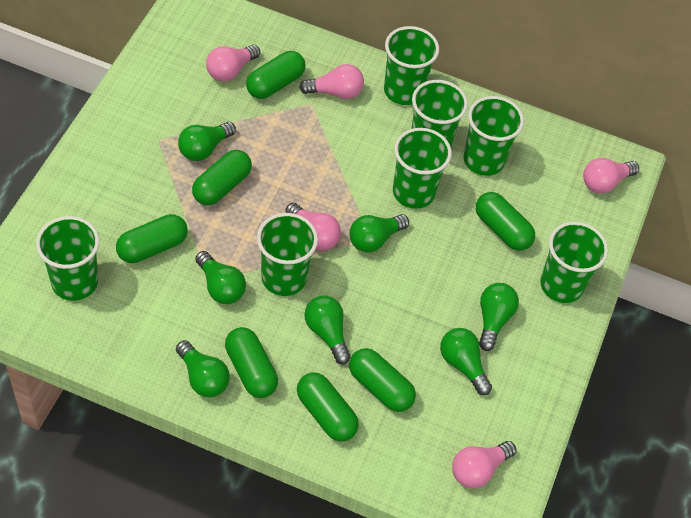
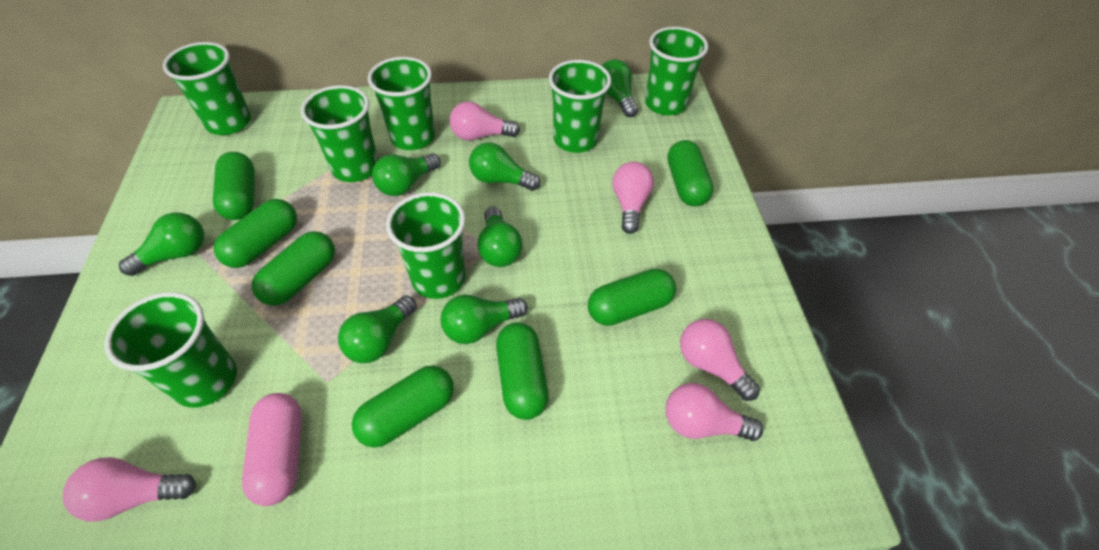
pink capsule: none = 0 -> [242,393,302,506] = 1

